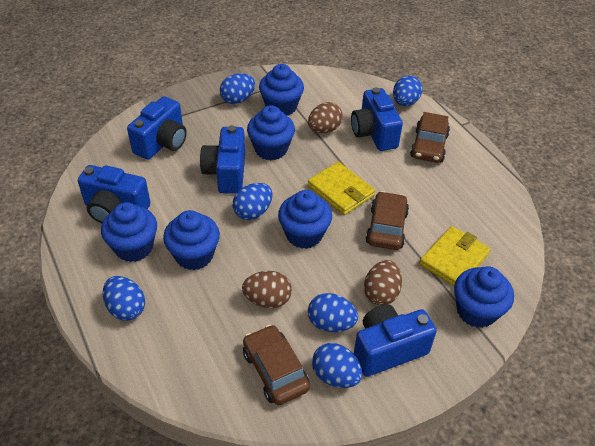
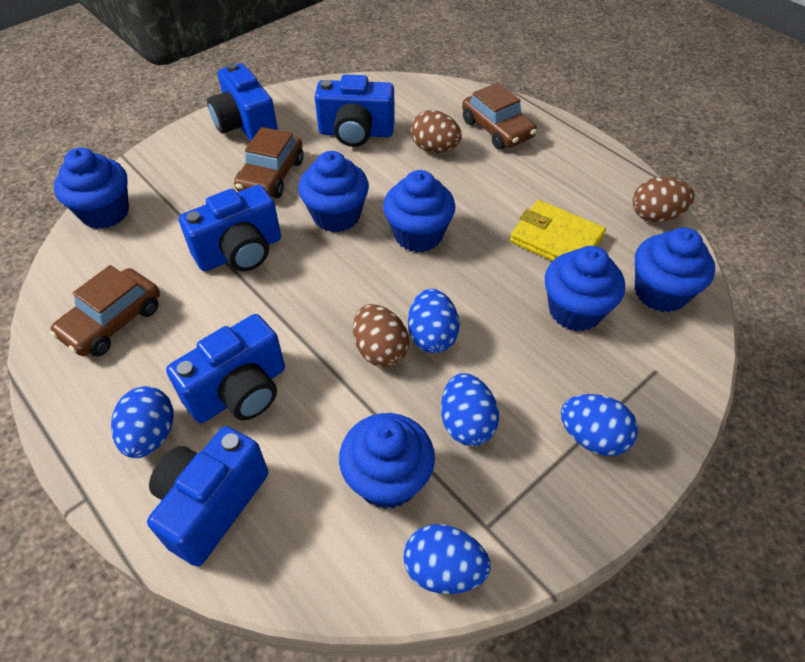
blue egg: [103,276,145,321] [220,73,255,104] [233,183,273,220] [308,293,358,332] [312,343,362,388] [393,75,422,106] = 6 -> [111,386,174,458] [403,524,491,594] [408,289,460,353] [441,373,499,446] [561,394,638,456] = 5
yellow wallet: [308,162,375,215] [419,226,491,286] = 2 -> [510,200,606,261] = 1

